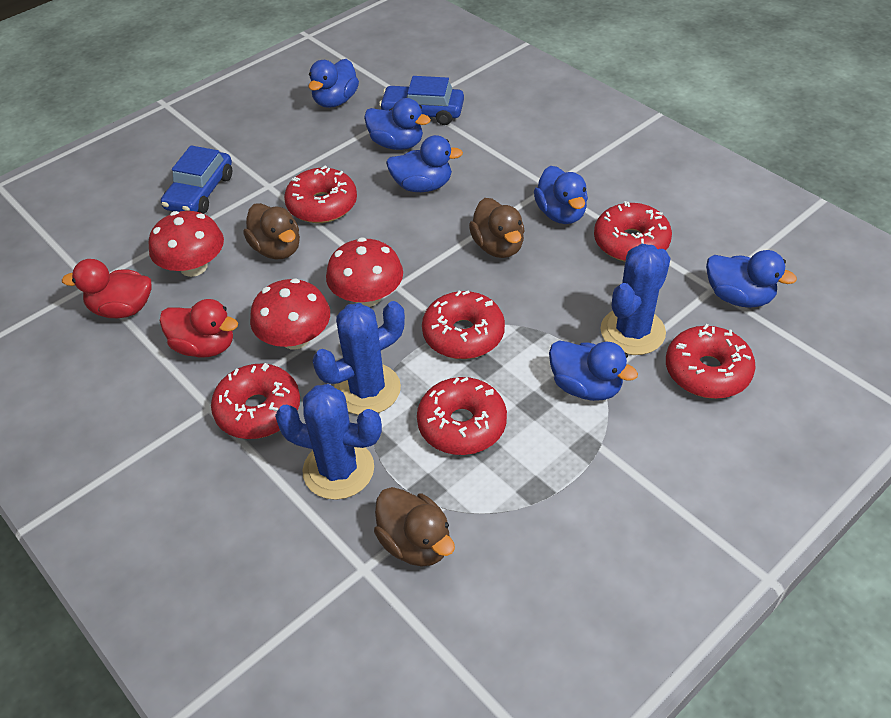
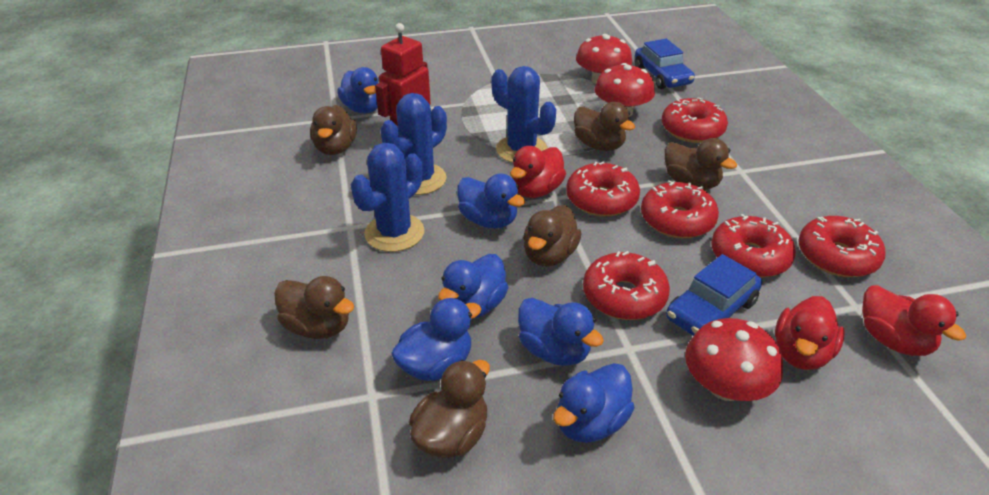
brown duck: [243,203,300,259] [374,487,455,566] [469,198,525,258] = 3 -> [274,276,354,339] [310,105,357,155] [409,360,490,458] [523,205,581,266] [574,102,635,151] [665,138,737,190] = 6
red duck: [62,259,152,318] [160,299,238,358] = 2 -> [510,146,566,198] [775,296,845,370] [862,285,966,356] = 3
red robot: none = 0 -> [375,23,431,126] = 1

